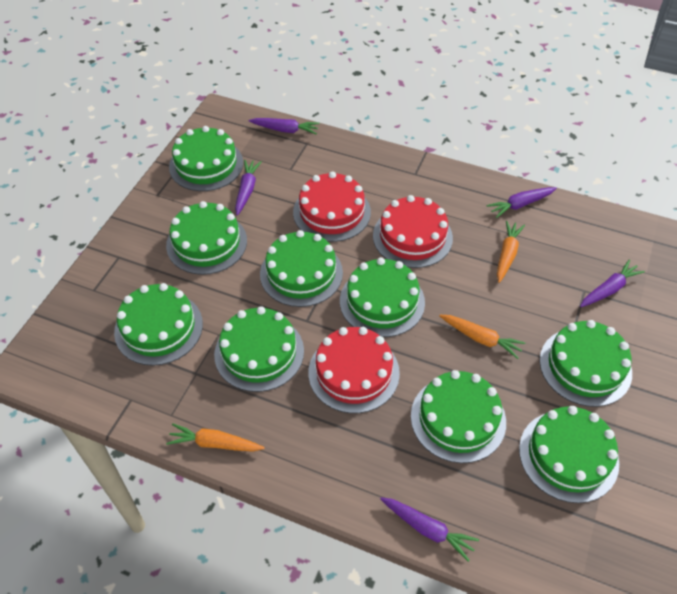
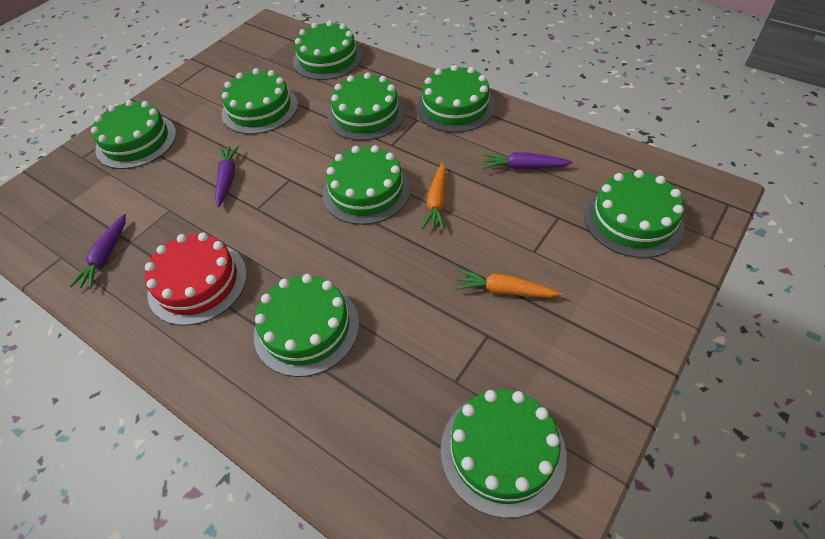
orange carrot: [166,423,265,452] [439,315,525,359] [497,221,525,283] = 3 -> [422,163,446,230] [456,269,562,298] = 2
purple carrot: [235,160,262,216] [249,118,320,134] [380,497,479,562] [487,187,557,218] [580,260,645,307] = 5 -> [70,214,126,289] [215,145,239,207] [483,152,573,169] = 3
red cake: [293,171,371,242] [308,327,400,413] [373,195,453,268] = 3 -> [145,233,247,326] = 1

